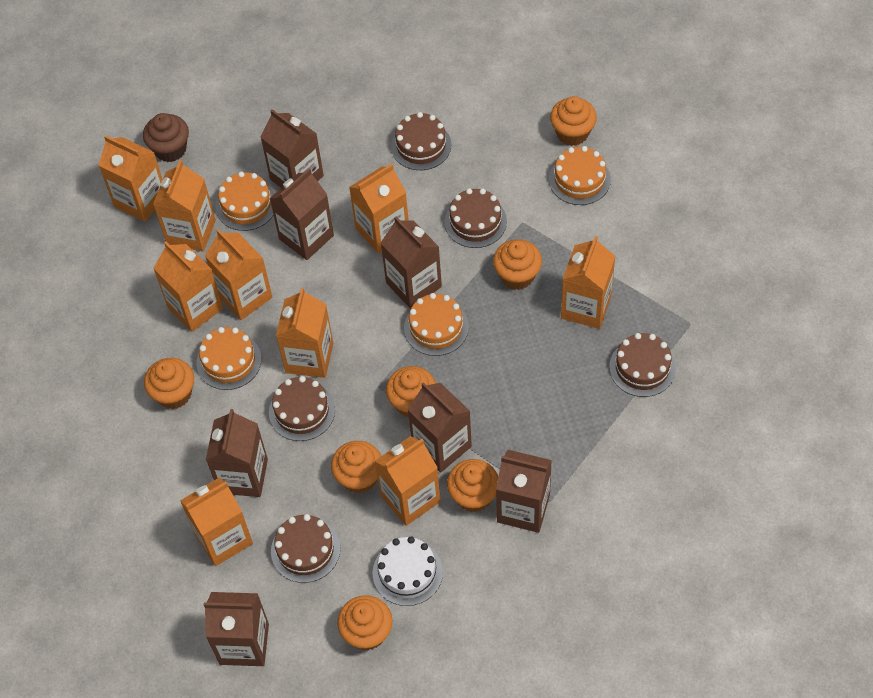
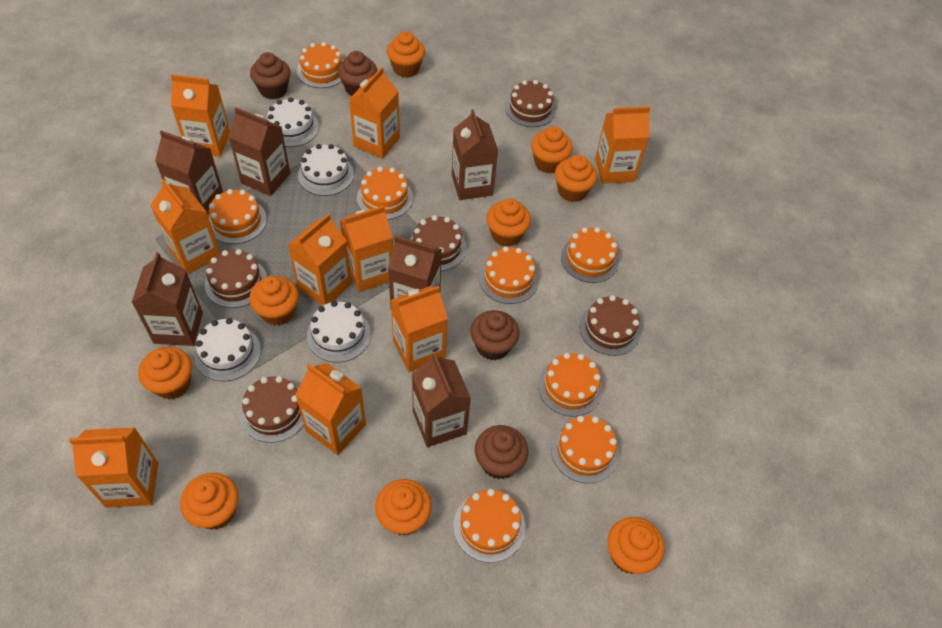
brown carton: [204,592,269,666] [206,409,268,497] [260,109,324,188] [269,168,334,260] [381,217,442,309] [407,382,472,473] [496,450,552,533] = 7 -> [131,252,203,346] [155,130,223,214] [228,107,290,196] [388,236,442,307] [412,353,471,447] [452,109,498,200] = 6
brown cupcake: [143,113,189,162] = 1 -> [250,52,290,100] [338,51,377,96] [471,310,519,361] [475,425,528,479] = 4
orange cake: [197,327,261,390] [216,171,275,231] [404,293,469,356] [549,146,611,205] = 4 -> [209,189,267,244] [297,42,343,88] [357,167,413,220] [453,489,525,563] [479,246,539,304] [538,353,603,417] [551,416,619,483] [561,227,619,283] = 8
orange cupcake: [144,358,194,409] [331,441,381,494] [337,595,393,650] [386,366,436,417] [447,459,498,512] [493,239,542,290] [550,96,597,146] = 7 -> [138,347,192,399] [180,473,239,530] [249,276,299,326] [375,479,432,536] [387,31,425,78] [486,198,531,246] [531,126,573,173] [555,155,597,202] [608,517,665,574] = 9
white cake: [373,537,443,606] = 1 -> [194,318,261,381] [267,97,319,147] [298,144,354,196] [307,301,371,362] = 4

